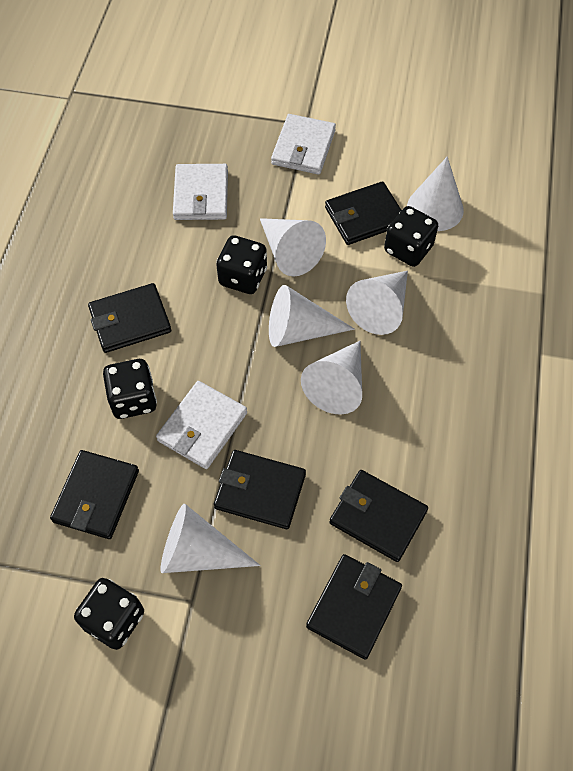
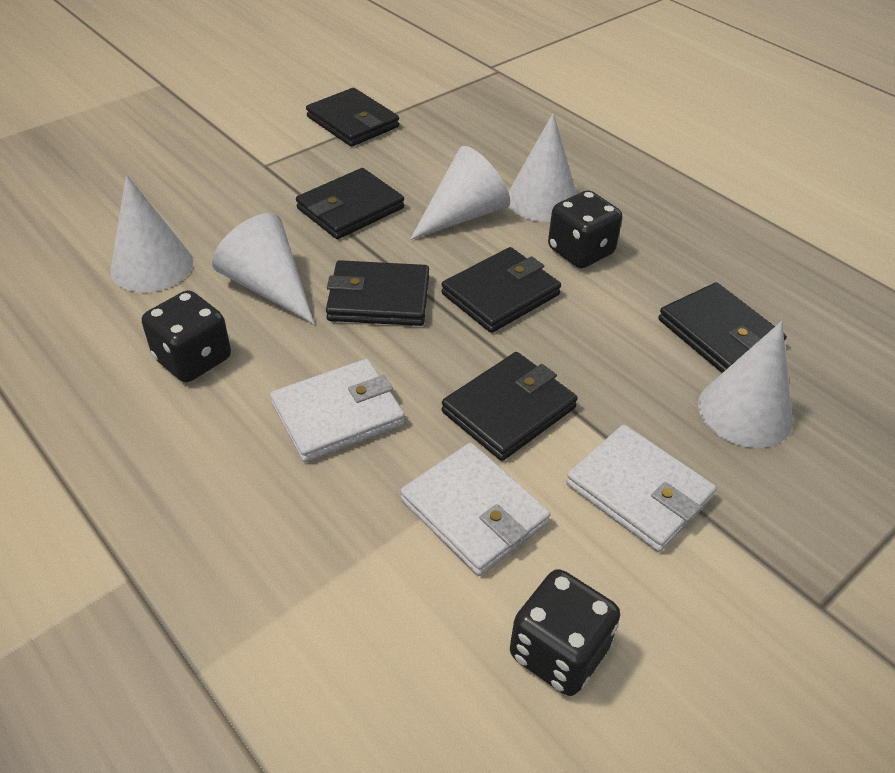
black dice: [74,578,144,650] [103,359,157,419] [216,235,267,294] [384,206,438,267] = 4 -> [142,290,231,382] [510,569,620,696] [548,190,622,268] = 3
white cone: [161,504,261,573] [260,218,326,277] [269,285,355,347] [301,341,362,414] [346,271,408,335] [407,156,464,231] = 6 -> [110,175,193,292] [212,213,314,324] [410,146,510,240] [508,113,577,222] [698,321,793,448] = 5

